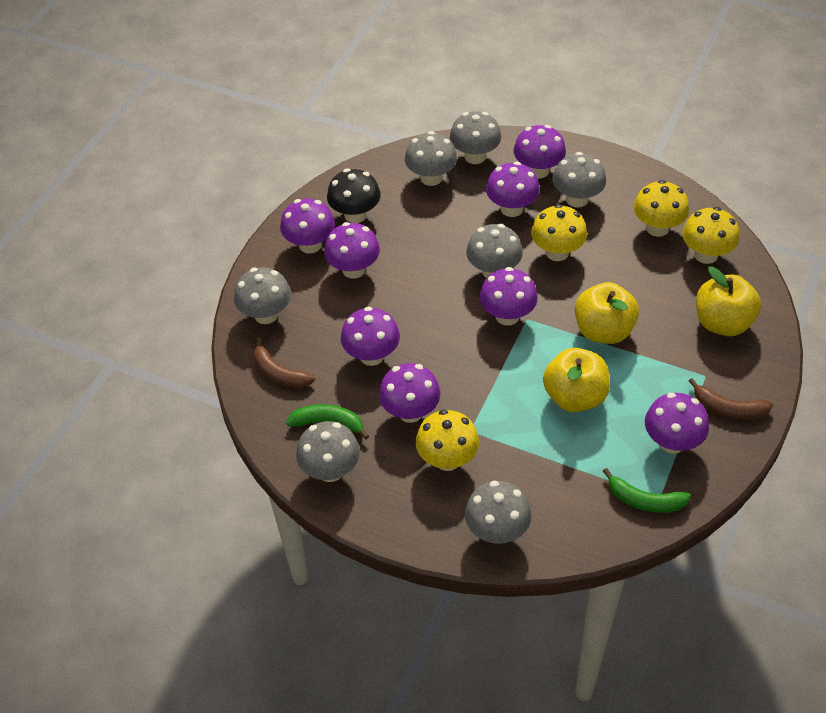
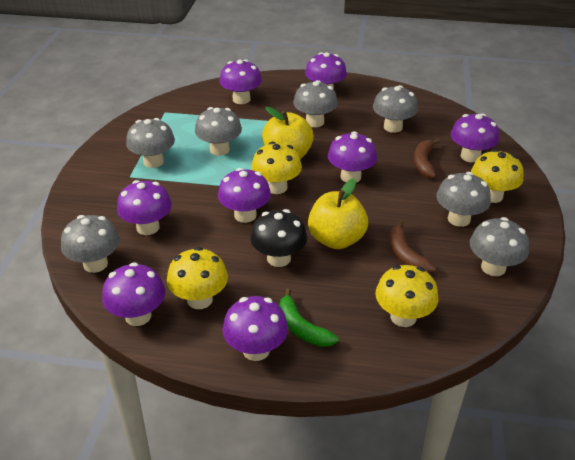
green banana: [286,404,369,439] [603,468,691,513] = 2 -> [279,288,339,347] = 1
yellow apple: [543,348,610,412] [575,282,639,344] [696,266,761,336] = 3 -> [262,107,314,159] [308,179,368,249] = 2

